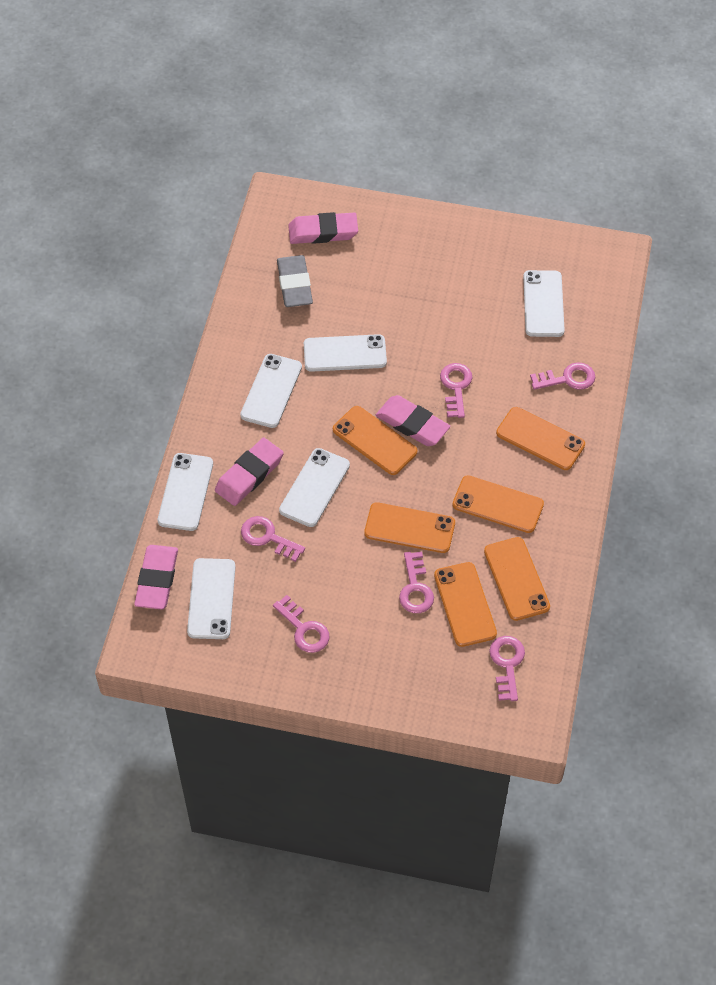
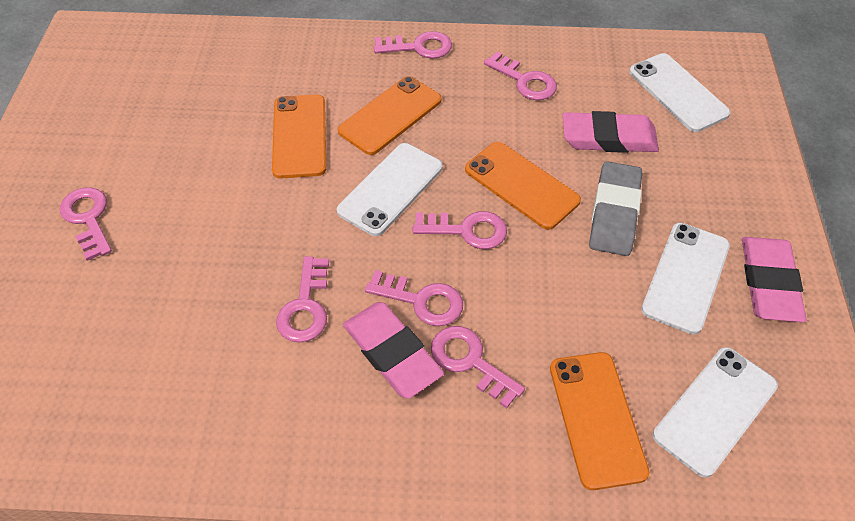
orange phone: [333,406,417,475] [364,502,455,553] [434,562,497,647] [452,475,544,533] [484,537,550,621] [496,407,585,470] = 6 -> [272,94,326,178] [338,76,442,155] [465,142,581,230] [550,352,650,490] = 4
pink eraser: [134,545,178,610] [215,437,284,506] [288,212,358,244] [376,395,450,446] = 4 -> [343,302,444,399] [563,111,659,153] [742,237,807,322] = 3
pink key: [241,516,305,562] [273,595,330,653] [399,551,434,613] [440,363,472,418] [489,636,525,701] [530,362,595,390] = 6 -> [60,187,112,261] [276,256,329,343] [365,270,463,326] [374,31,452,58] [412,211,507,249] [431,326,525,408] [484,51,557,100] = 7
white phone: [157,453,213,531] [187,558,235,639] [240,354,302,428] [279,448,350,527] [304,334,387,372] [523,270,565,337] = 6 -> [337,143,443,236] [629,53,731,132] [641,223,730,335] [653,347,778,478] = 4

